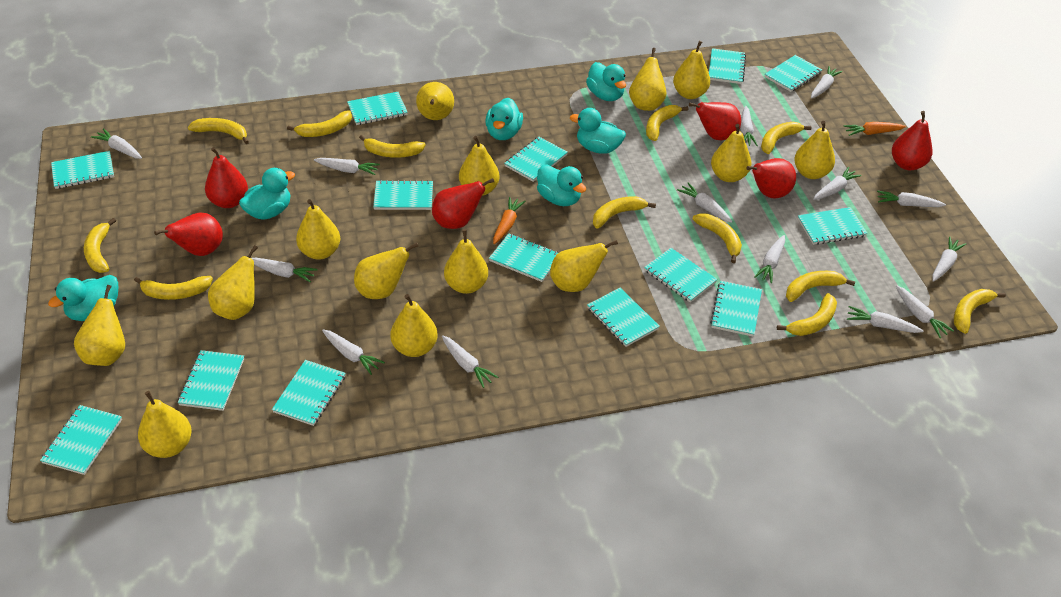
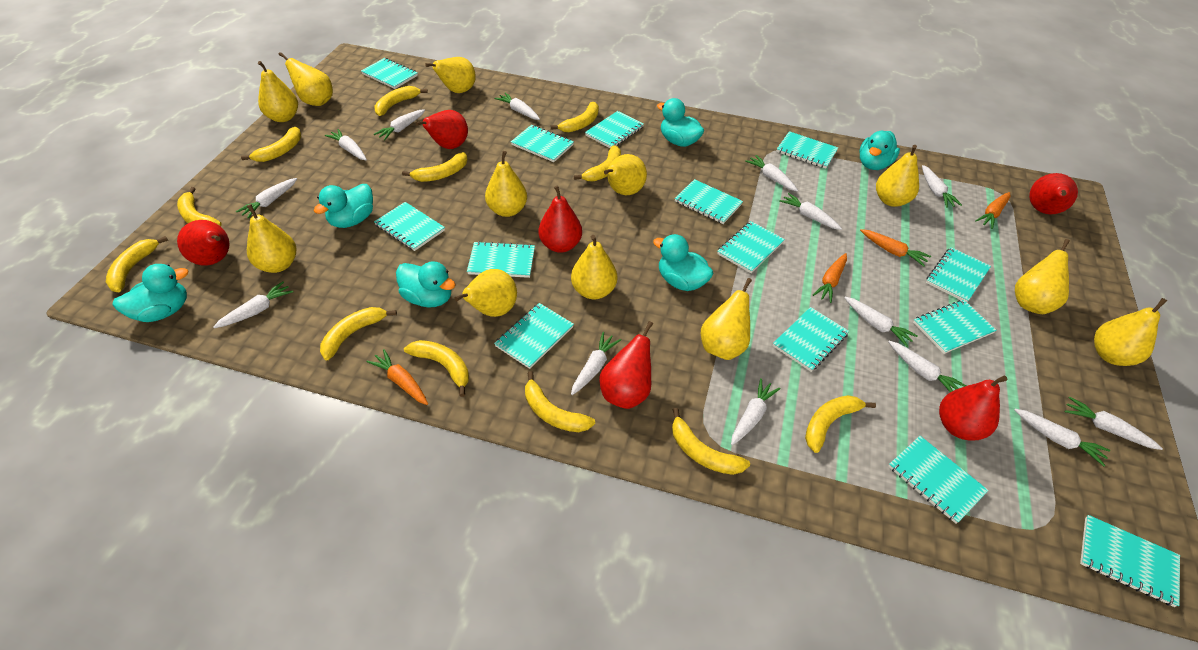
orange carrot: [493,197,526,244] [844,122,906,136] = 2 -> [367,349,428,405] [813,253,847,303] [860,229,931,267] [975,192,1010,229] = 4
yellow pear: [74,285,125,366] [138,391,192,458] [208,245,258,320] [296,199,340,260] [354,242,419,299] [390,294,438,357] [416,82,454,120] [444,229,488,294] [459,136,500,196] [550,240,618,292] [629,48,667,111] [673,41,710,99] [711,124,751,182] [794,121,835,179] = 14 -> [247,204,296,273] [258,61,298,122] [279,52,333,106] [425,57,476,93] [454,269,517,317] [485,151,527,217] [571,235,617,299] [604,154,647,195] [701,278,752,360] [876,145,919,207] [1015,239,1070,314] [1094,298,1167,366] = 12

